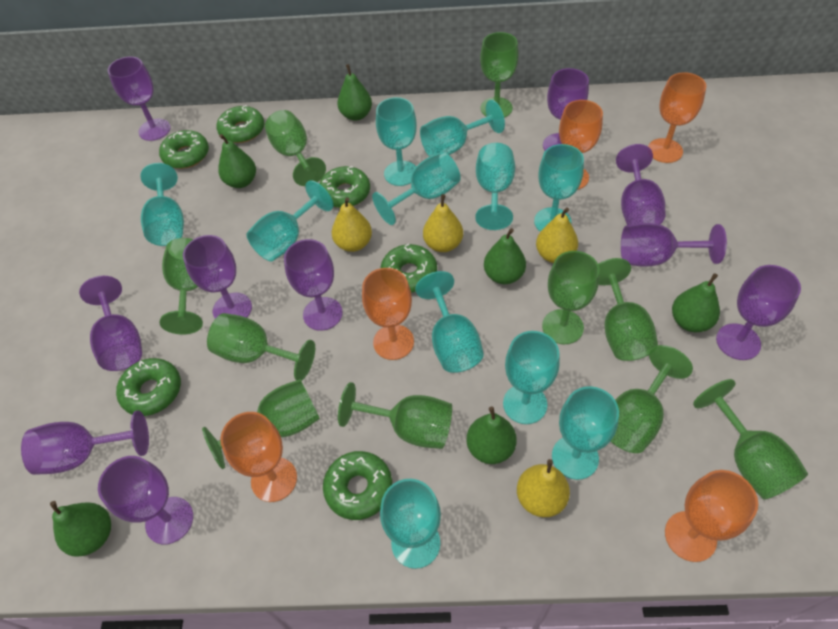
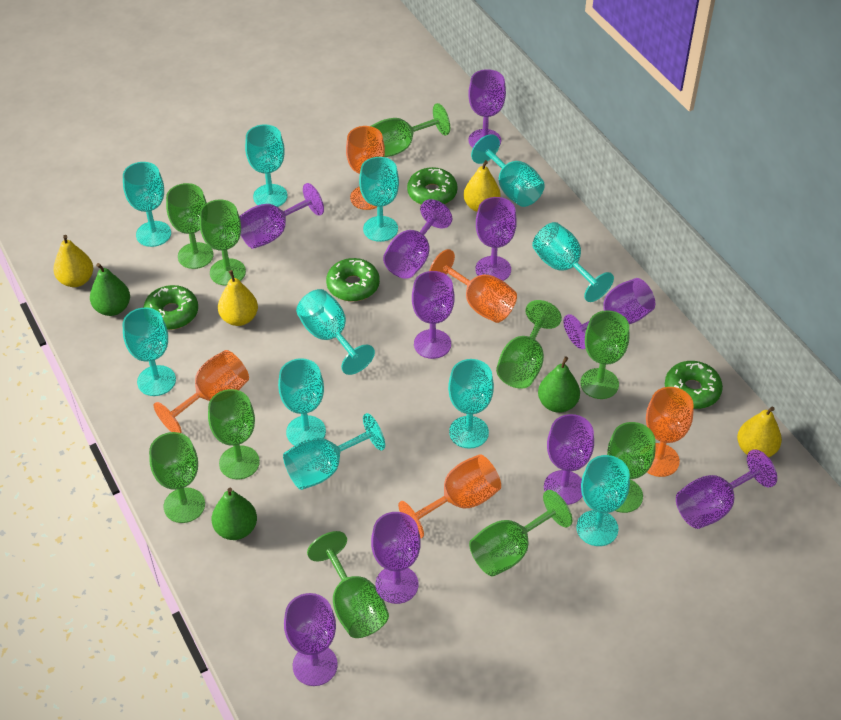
green donut: [116,358,181,416] [159,130,209,169] [217,105,264,143] [320,166,370,208] [323,451,392,520] [381,244,437,293] = 6 -> [143,285,198,330] [326,258,380,301] [407,167,458,205] [665,361,723,409] = 4
green pear: [50,501,111,557] [218,134,256,188] [337,64,372,121] [467,406,517,464] [484,228,526,284] [672,273,720,332] = 6 -> [90,263,130,316] [212,488,257,540] [538,356,580,413] = 3

